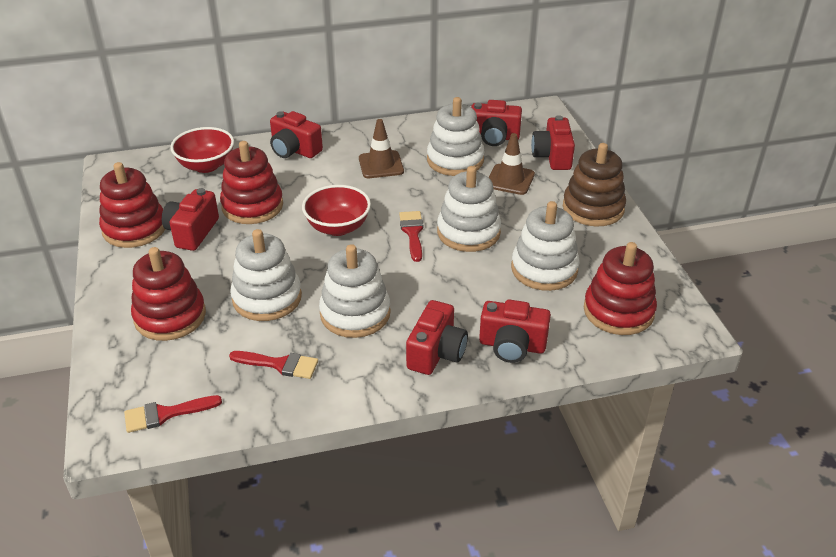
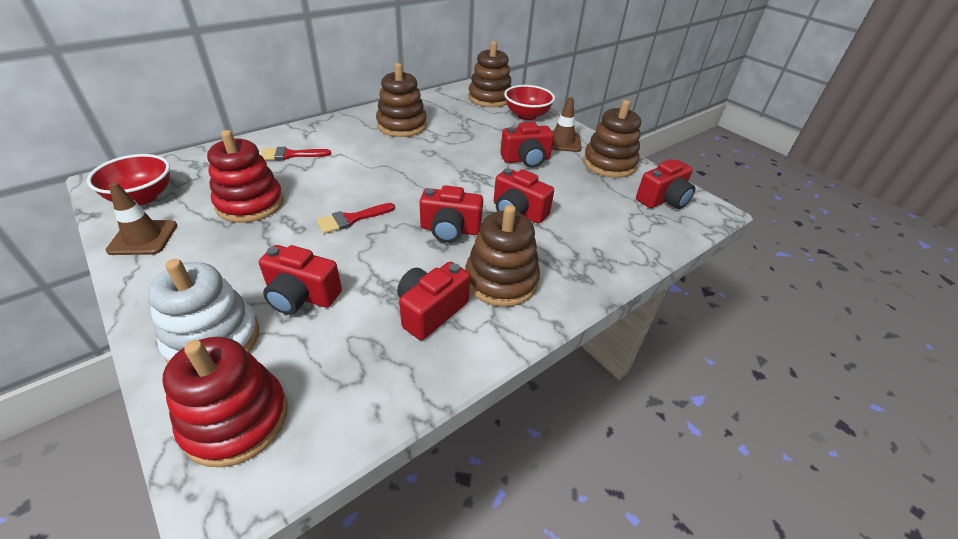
brown stacking toy: [563,143,626,227] = 1 -> [376,63,427,137] [466,205,540,307] [468,41,512,107] [583,100,641,178] = 4
red brush: [124,395,222,433] [229,351,318,379] [399,211,424,262] = 3 -> [261,147,331,161] [316,203,395,234] = 2
red stacking toy: [99,162,165,248] [131,247,206,341] [220,141,283,224] [584,242,657,335] = 4 -> [163,337,288,467] [207,130,284,223] = 2
white stacking toy: [230,229,302,321] [319,244,391,338] [427,97,485,176] [437,166,501,252] [511,201,579,291] = 5 -> [147,259,259,363] = 1

